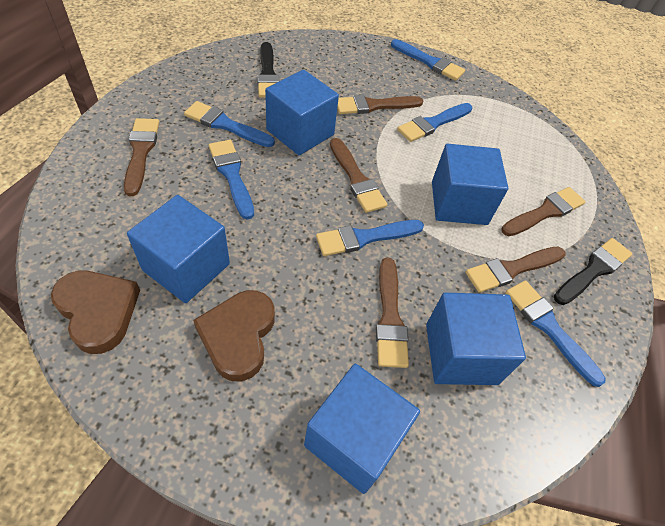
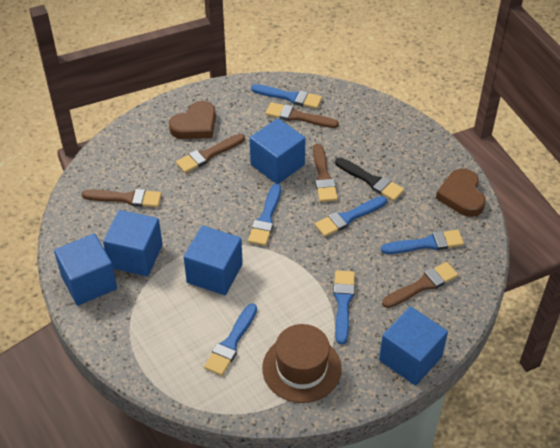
black brush: [257,42,280,97] [554,238,632,305] = 2 -> [335,157,404,201] = 1
brown brush: [124,118,159,196] [330,138,387,213] [337,95,423,114] [376,257,409,368] [466,247,566,293] [501,187,585,236] = 6 -> [82,189,162,207] [176,134,245,173] [266,102,339,128] [313,144,338,202] [382,262,458,308] = 5
brown hat: none = 0 -> [262,324,342,403] = 1

